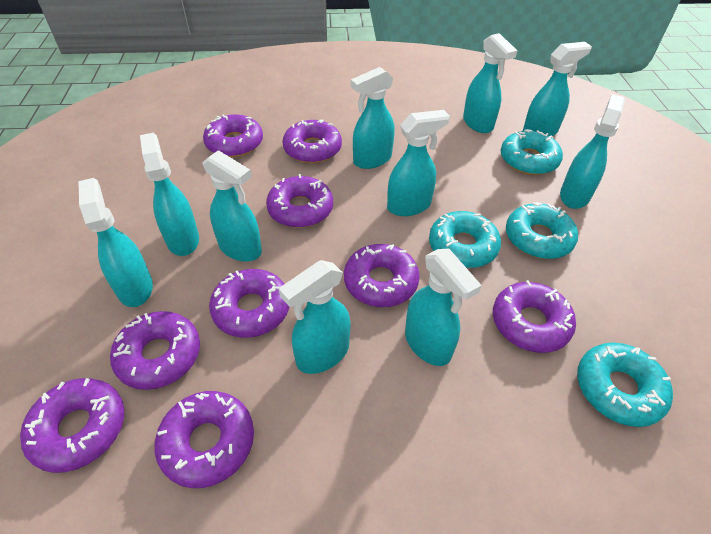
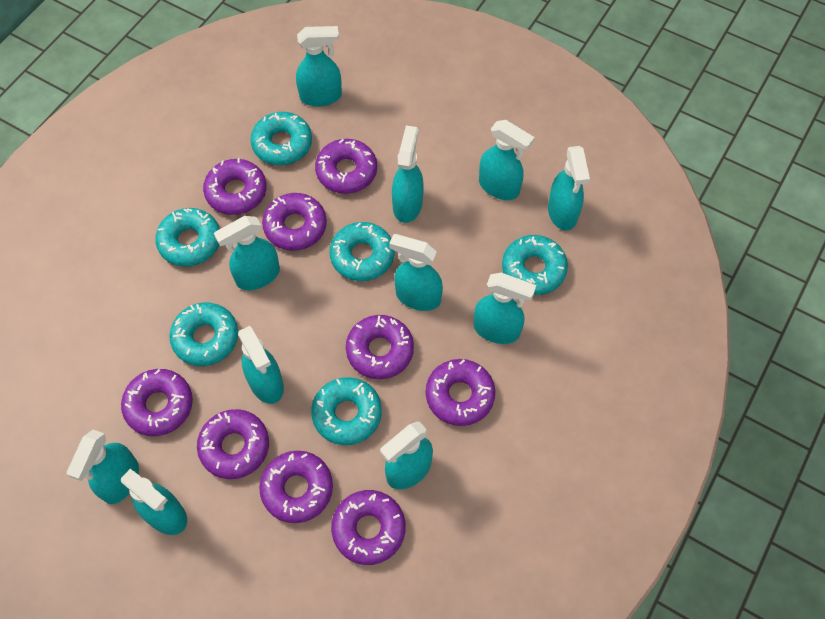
turquoise donut: [429,211,501,268] [501,129,563,175] [506,202,578,259] [577,342,673,427] = 4 -> [155,208,220,267] [169,303,238,366] [251,112,312,165] [311,377,382,445] [330,222,394,281] [502,235,568,295] = 6
turquoise spray bottle: [79,178,153,307] [140,133,199,256] [202,150,262,262] [279,260,351,374] [351,67,395,169] [387,110,450,216] [405,249,482,366] [463,33,517,133] [523,42,592,136] [560,94,625,209] = 10 -> [67,430,139,504] [121,469,187,535] [214,216,280,290] [238,326,284,404] [296,26,342,107] [380,422,433,490] [389,234,443,311] [392,125,424,223] [473,273,536,344] [479,120,535,200] [548,146,590,231] = 11

